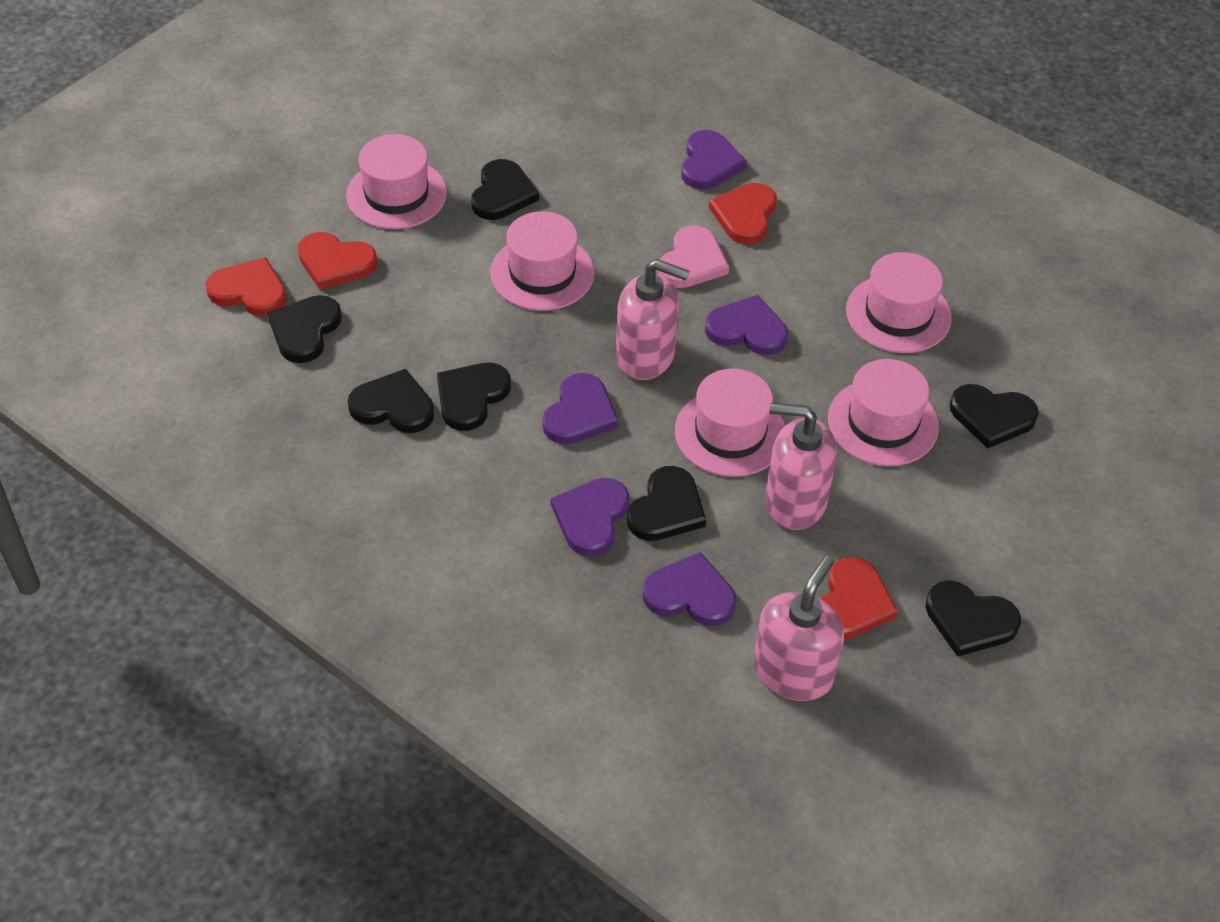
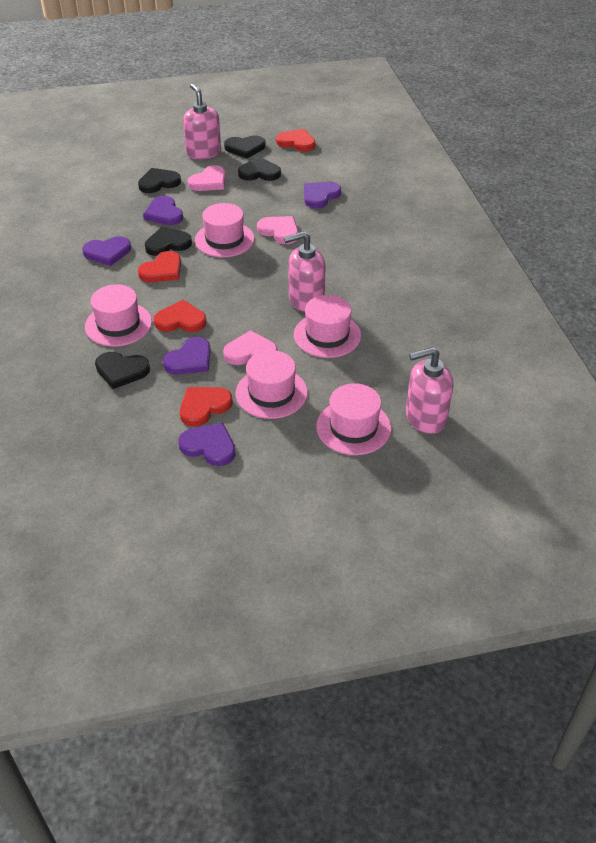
black heart: [268,295,342,363] [348,369,434,433] [437,363,511,431] [471,159,539,220] [627,466,706,541] [925,581,1021,657] [950,384,1039,448] = 7 -> [95,352,150,389] [138,168,181,193] [145,227,192,256] [224,135,266,158] [238,157,281,181] = 5
pink heart: [658,225,729,288] = 1 -> [188,165,226,191] [223,330,278,365] [257,216,299,244] = 3

